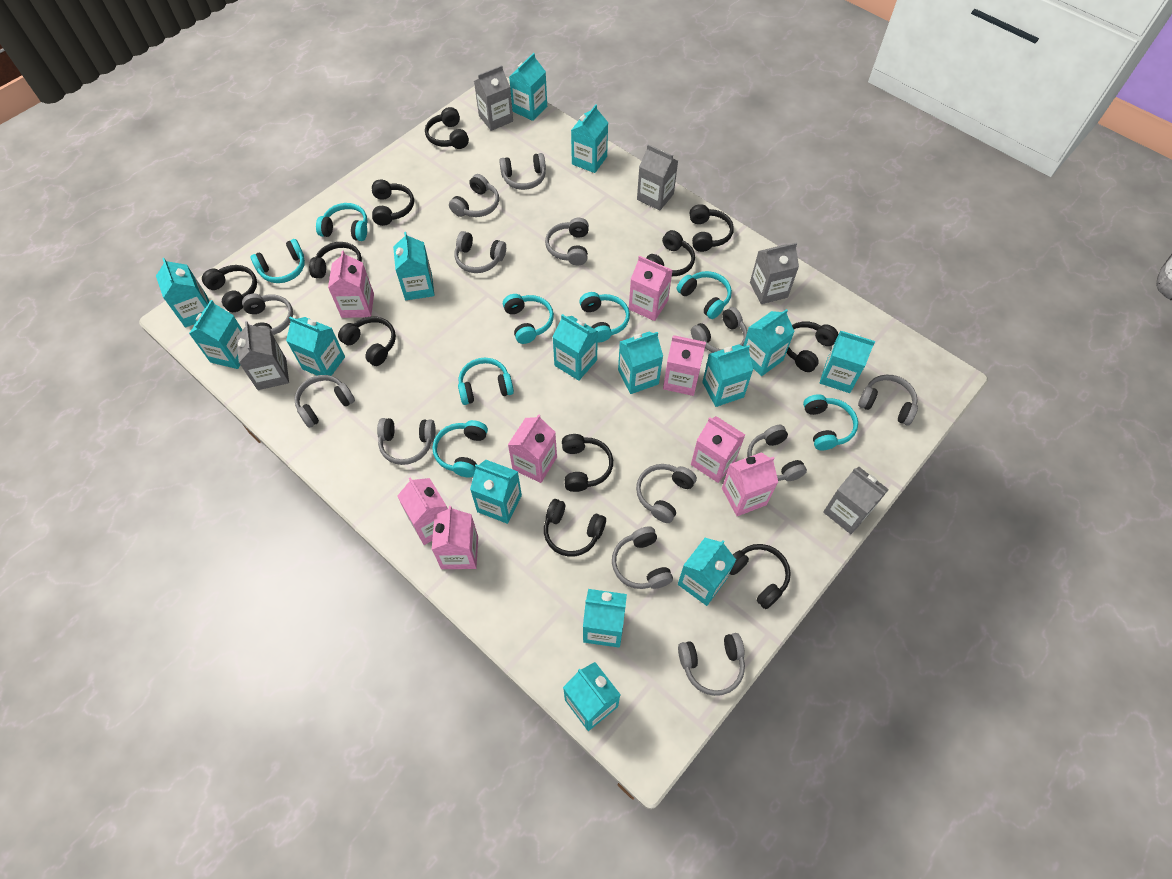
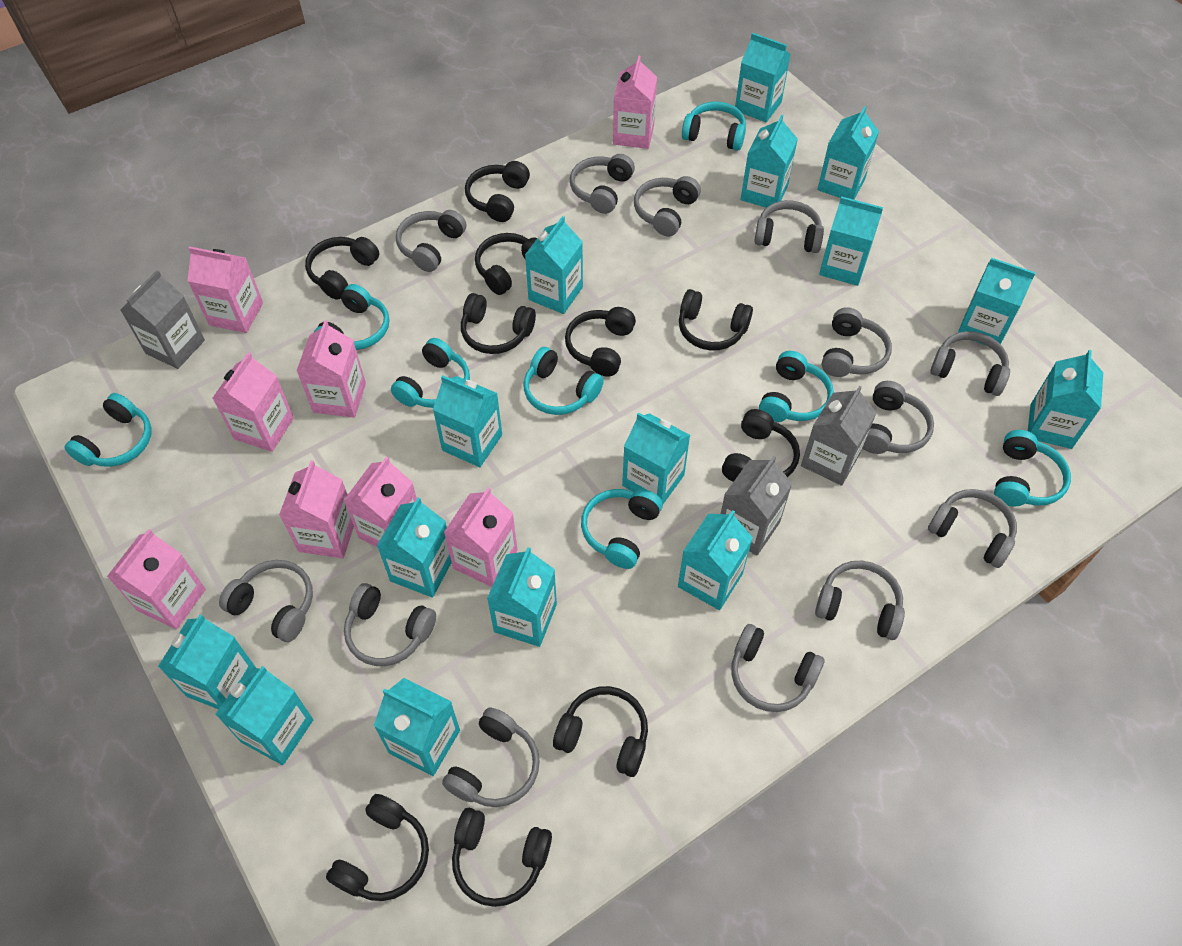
black headphones: [202,265,257,312] [309,242,362,278] [338,316,396,366] [372,180,414,226] [425,107,469,149] [544,499,606,557] [562,434,613,492] [646,230,695,276] [690,204,734,252] [730,544,791,609] [786,321,838,372] = 11 -> [305,237,379,300] [326,794,429,901] [452,808,552,907] [461,293,536,354] [465,161,530,222] [475,233,537,295] [553,686,648,777] [565,307,636,376] [679,289,753,350] [722,409,800,482] = 10
grey carton: [236,321,289,390] [474,65,513,131] [637,144,678,211] [750,242,799,304] [823,467,889,534] = 5 -> [120,270,205,369] [721,456,792,556] [801,386,876,486] = 3

